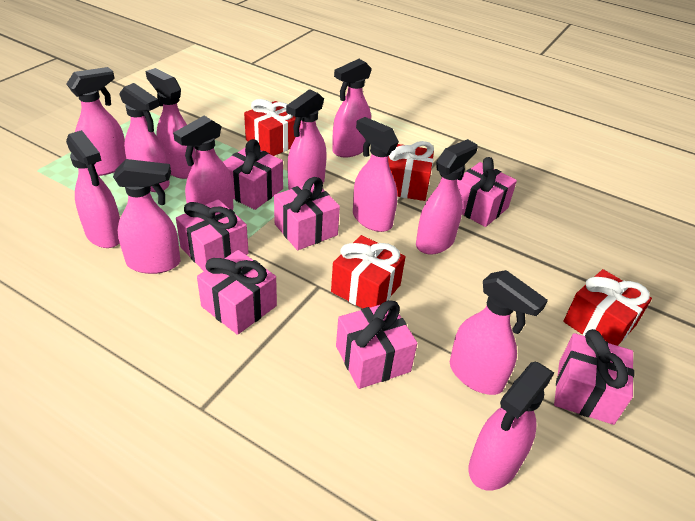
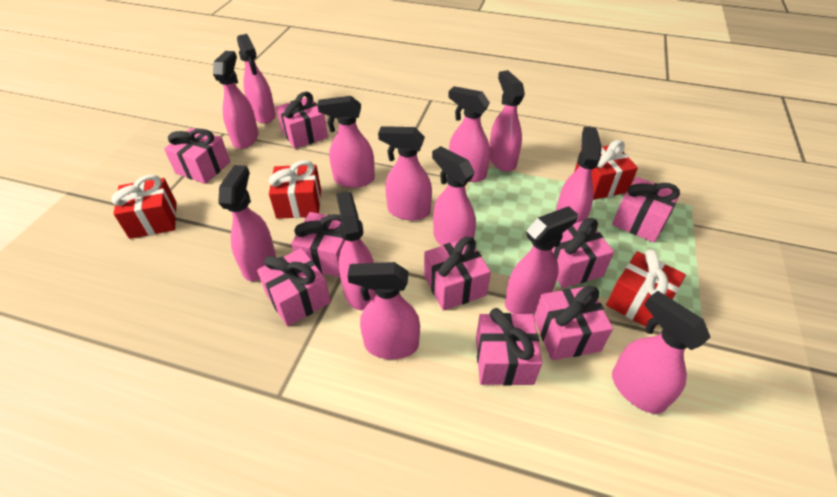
pink gift: [176,199,249,271] [197,250,277,335] [223,139,283,210] [274,177,340,250] [336,300,417,389] [457,157,517,227] [554,329,634,425] = 7 -> [164,128,230,184] [257,248,331,326] [276,92,328,149] [291,212,345,277] [424,237,491,311] [476,308,542,386] [534,286,613,360] [552,218,614,288] [612,177,680,243] = 9
pink spray bottle: [66,130,120,248] [67,67,126,176] [113,159,180,274] [120,83,170,192] [146,68,196,179] [173,116,233,210] [286,89,327,190] [332,59,372,157] [353,117,399,232] [416,139,478,255] [450,270,548,395] [469,362,554,490] = 12 -> [213,51,259,149] [218,165,276,281] [237,34,276,124] [318,96,375,188] [336,191,376,310] [348,262,420,359] [378,126,432,220] [432,146,476,246] [448,86,490,182] [489,70,525,172] [505,206,578,314] [556,127,602,223] [612,291,710,414] = 13

